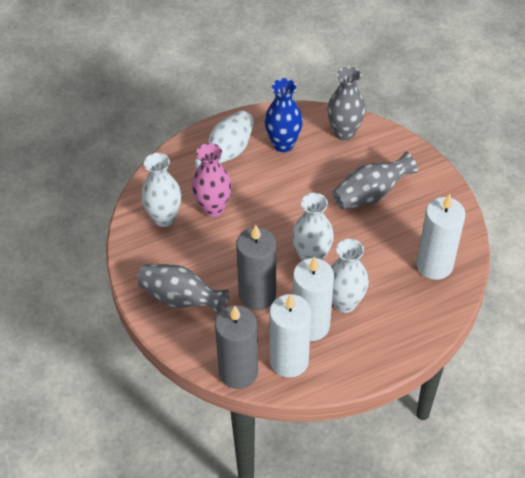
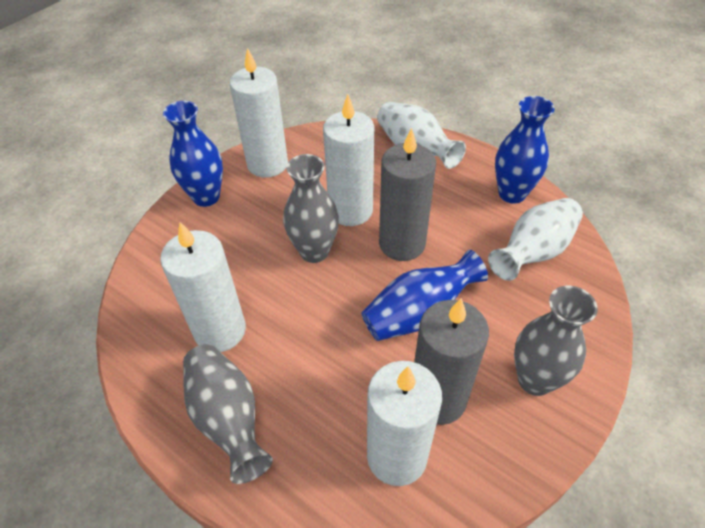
blue vase: [265,78,303,152] = 1 -> [163,101,223,207] [361,250,488,341] [495,96,555,204] = 3
pink vase: [192,143,232,217] = 1 -> none = 0
white candle: [269,294,311,378] [293,256,334,341] [416,194,466,280] = 3 -> [160,222,246,352] [230,48,288,178] [323,94,374,226] [367,361,442,486] = 4
white vase: [141,153,181,227] [195,111,254,169] [292,193,334,261] [331,239,369,313] = 4 -> [377,102,466,169] [488,198,583,281] = 2

